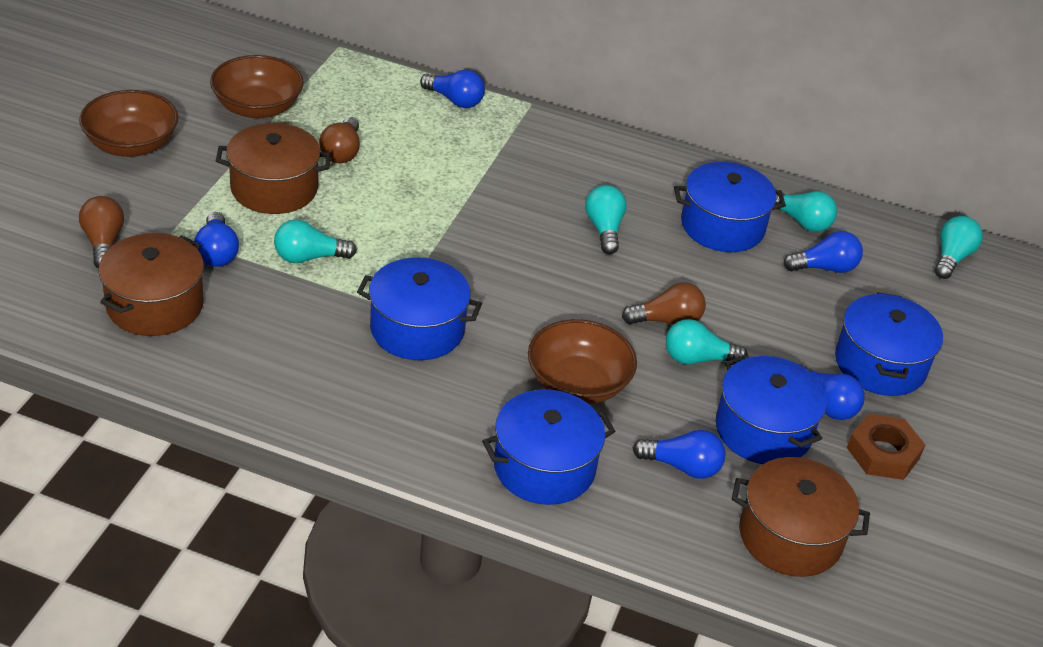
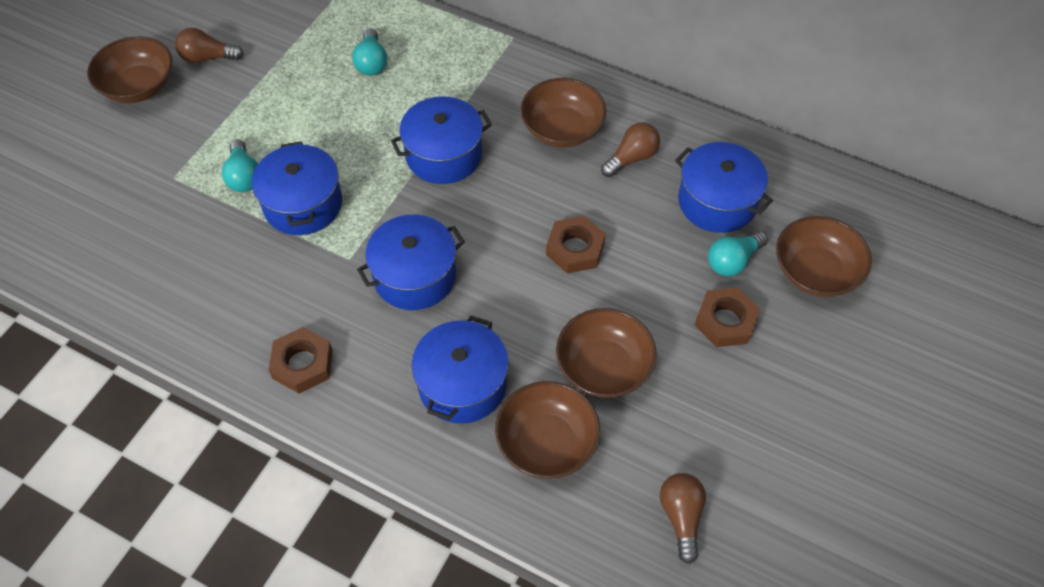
blue light bulb: [194,212,239,267] [420,70,485,108] [633,430,725,479] [783,231,863,273] [798,364,865,420] = 5 -> none = 0
brown bowl: [79,90,178,157] [210,55,304,118] [528,319,637,404] = 3 -> [87,37,172,103] [495,381,600,479] [520,78,606,148] [556,308,657,398] [776,216,872,297] = 5
brown nut: [847,413,925,480] = 1 -> [269,327,333,393] [546,216,606,274] [695,287,760,347] = 3
brown pot: [99,233,204,336] [216,123,331,214] [732,457,870,577] = 3 -> none = 0
turquoise light bulb: [274,219,357,263] [585,185,627,254] [666,319,748,364] [775,191,837,232] [935,216,983,279] = 5 -> [222,139,258,192] [352,28,387,76] [708,231,768,276] = 3

